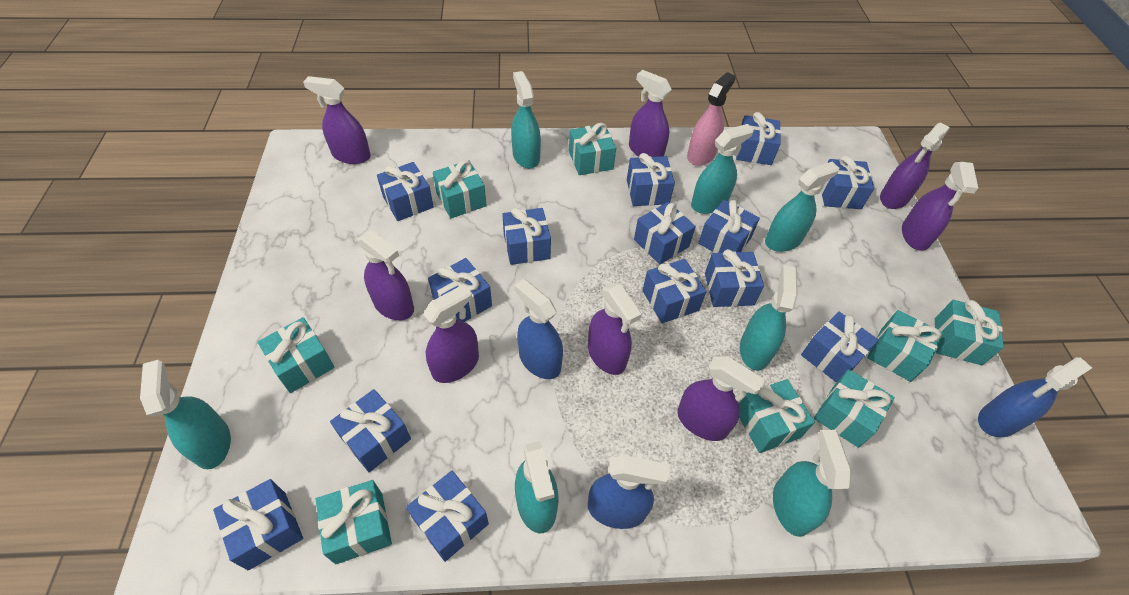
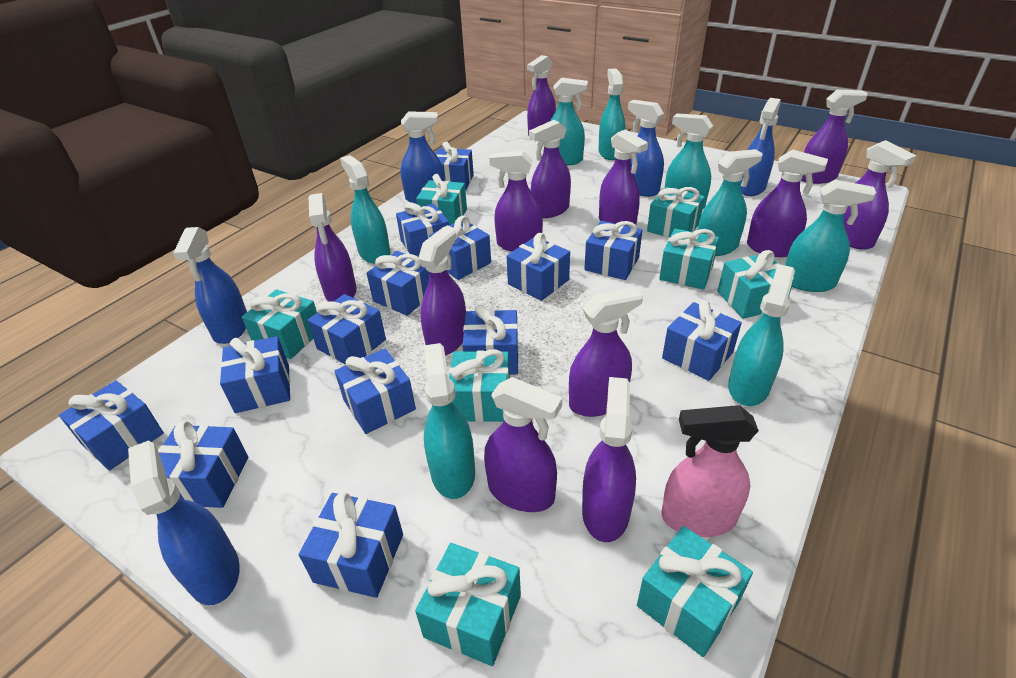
blue spray bottle: [514,279,563,379] [588,455,670,529] [978,357,1092,437] = 3 -> [128,440,240,605] [173,227,247,344] [400,111,445,204] [628,100,664,197] [740,98,781,196] = 5
purple spray bottle: [303,76,371,164] [357,230,414,321] [423,284,479,383] [588,283,642,375] [629,70,672,157] [677,356,765,441] [880,123,950,209] [902,162,978,251] = 8 -> [309,193,357,302] [418,227,466,356] [484,377,562,512] [489,151,543,252] [527,55,556,136] [529,120,571,218] [569,287,643,417] [582,377,636,542] [599,129,648,227] [747,150,828,257] [801,90,868,184] [843,140,916,250] = 12
turquoise spray bottle: [140,360,231,469] [511,71,541,169] [515,441,559,534] [691,124,754,214] [740,265,798,371] [765,162,839,252] [773,430,852,537] = 7 -> [340,155,391,264] [424,343,475,499] [550,78,588,166] [598,68,626,160] [665,113,713,210] [698,149,763,256] [728,264,795,406] [785,180,876,292] = 8

